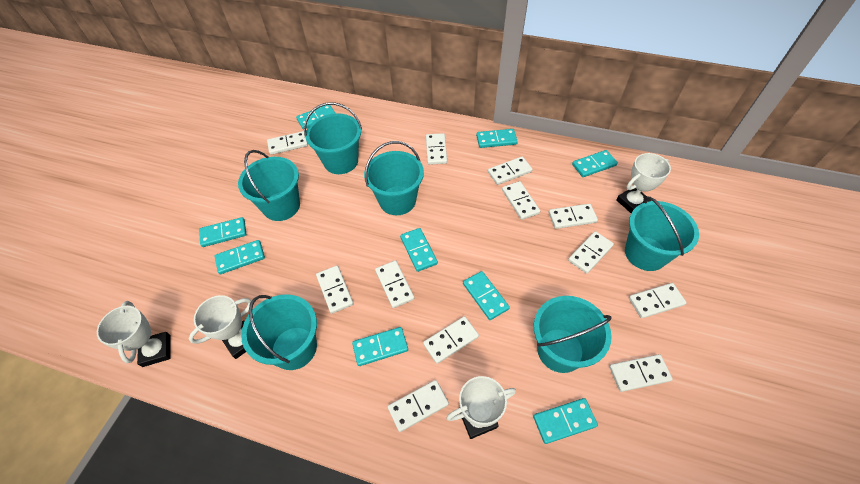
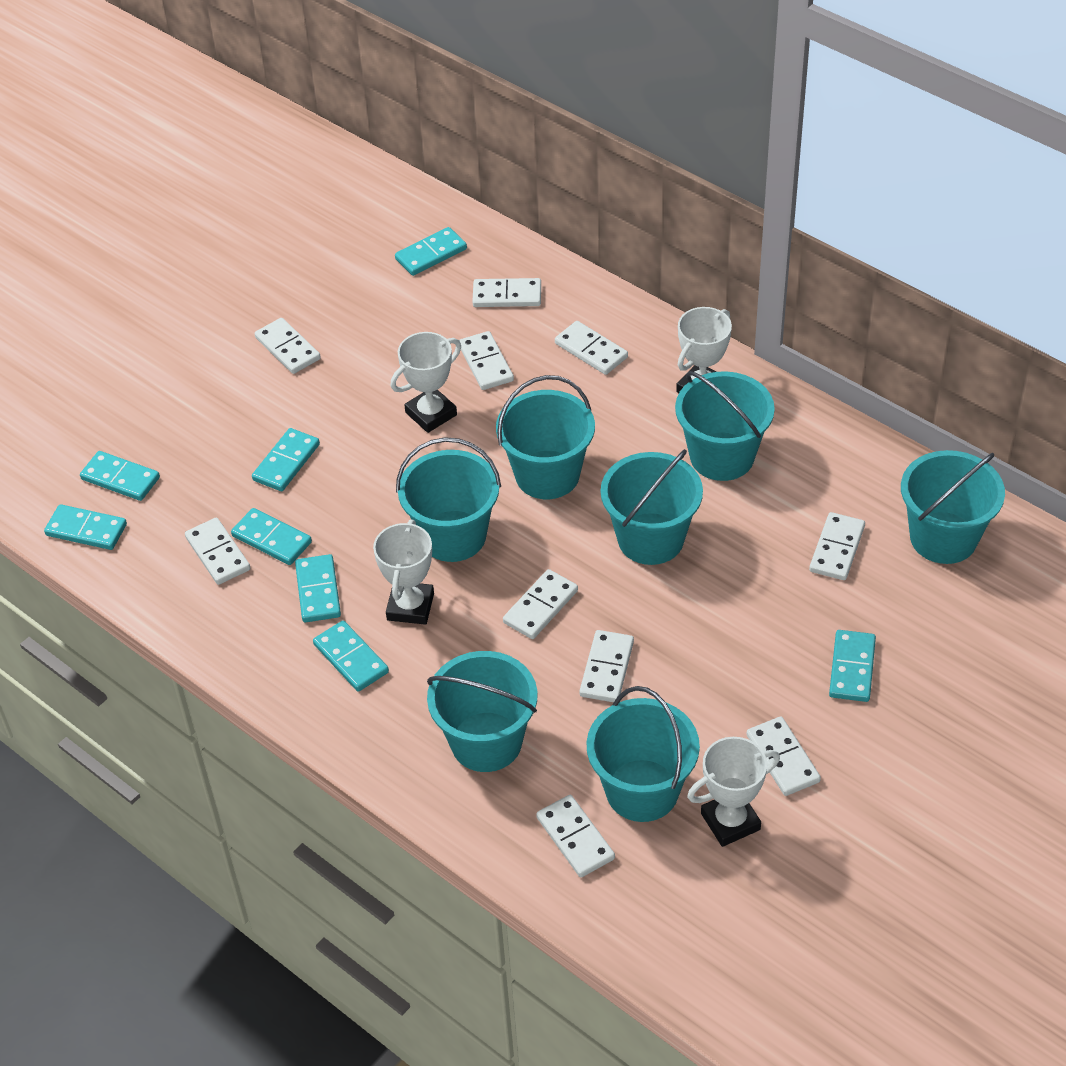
turquoise bucket: [238,150,300,221] [241,294,317,370] [304,102,362,174] [364,141,424,215] [534,296,612,373] [625,197,699,271] = 6 -> [396,437,501,562] [427,651,538,772] [496,375,595,499] [587,686,700,822] [601,449,703,565] [675,371,775,481] [901,450,1005,564] = 7
turquoise domino: [199,217,247,247] [215,240,265,274] [296,105,336,129] [352,327,408,366] [400,228,438,272] [463,271,510,320] [476,129,518,148] [533,398,598,444] [572,150,618,177] = 9 -> [44,504,127,550] [80,451,160,501] [231,508,312,565] [252,428,320,491] [295,554,341,623] [313,620,389,692] [395,227,467,276] [829,630,876,702] = 8
white domino: [267,131,308,155] [316,265,353,314] [375,260,414,308] [388,380,449,432] [423,316,479,364] [426,133,447,165] [488,156,533,185] [502,181,540,220] [549,204,598,229] [568,231,614,274] [609,354,673,392] [629,283,687,318] = 12 -> [185,517,250,585] [255,318,321,374] [459,331,514,390] [472,278,541,307] [503,569,578,639] [536,795,615,877] [555,321,628,375] [579,630,634,702] [747,716,821,796] [809,512,865,580] = 10

